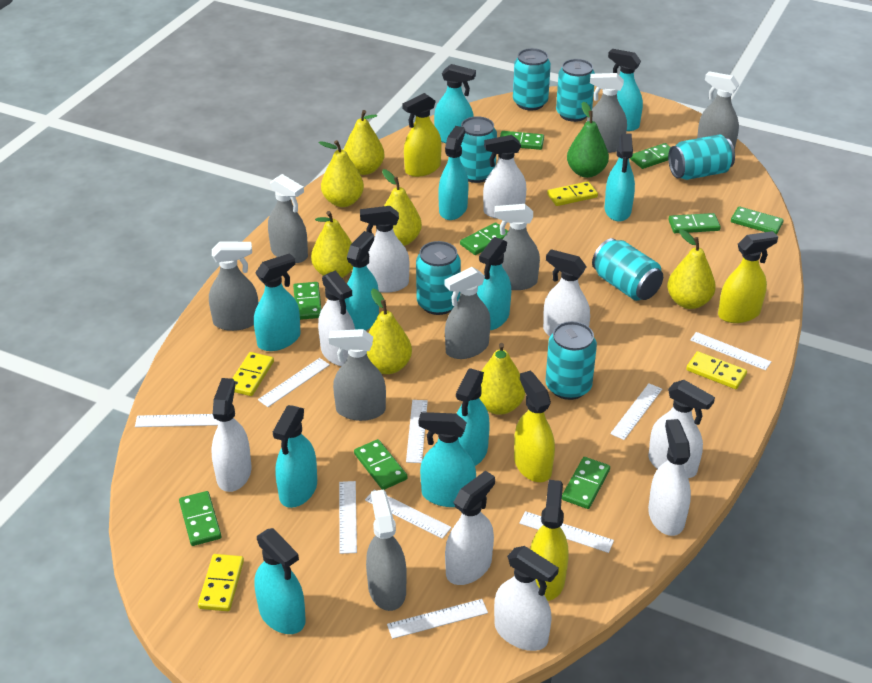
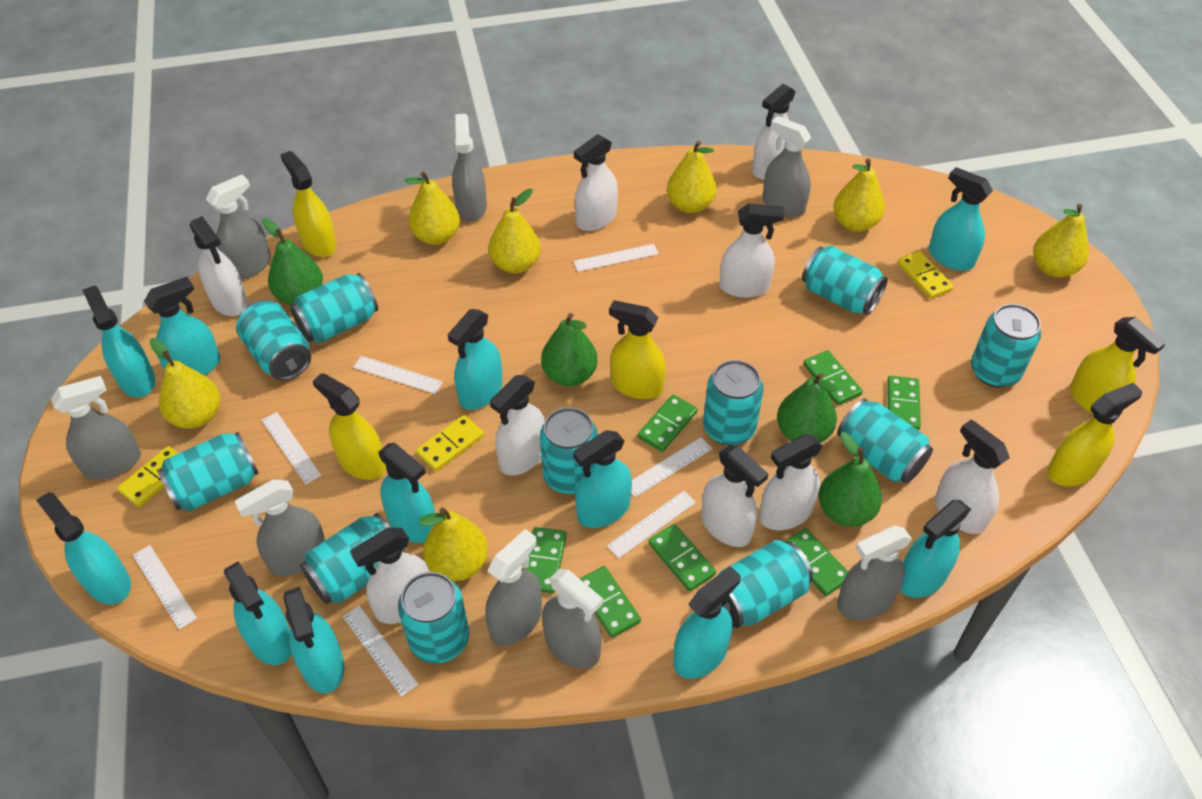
green domino: [179,491,221,546] [293,282,322,320] [354,439,408,490] [460,223,508,255] [500,131,544,150] [562,457,610,509] [630,143,671,169] [668,213,721,233] [731,206,784,235] = 9 -> [524,527,567,594] [580,566,641,638] [638,395,698,452] [648,524,716,591] [784,528,848,596] [803,350,863,405] [887,376,921,430] = 7
green pear: [567,102,609,178] = 1 -> [262,218,323,305] [541,313,598,386] [777,373,838,443] [819,432,882,527] = 4
turquoise can: [416,241,461,315] [460,116,497,183] [513,48,551,111] [545,321,597,400] [556,59,595,122] [592,238,663,301] [668,134,735,180] = 7 -> [157,432,259,511] [236,300,311,381] [290,273,378,343] [300,513,404,604] [398,572,469,663] [540,407,598,494] [703,360,764,445] [719,540,813,628] [802,245,888,315] [837,399,933,483] [971,304,1041,388] = 11
white ruler: [135,414,219,427] [258,358,330,407] [339,481,357,554] [365,489,452,539] [387,599,488,639] [406,400,428,463] [519,511,614,553] [610,383,662,440] [690,332,771,371] = 9 -> [133,545,197,630] [262,412,322,484] [343,606,418,697] [353,356,443,394] [573,244,658,272] [607,491,696,558] [631,437,712,497] = 7
yellow domino: [198,554,244,611] [232,352,274,396] [547,181,598,206] [686,351,747,389] = 4 -> [117,446,178,507] [416,415,484,471] [897,251,954,299] = 3
yellow spray bottle: [402,93,442,177] [514,371,555,482] [530,480,568,601] [718,231,778,323] = 4 -> [280,151,337,257] [313,373,386,480] [609,300,666,399] [1047,383,1142,486] [1070,317,1166,414] = 5

